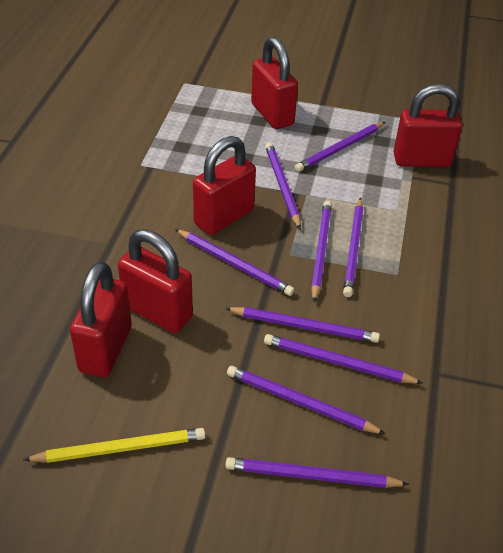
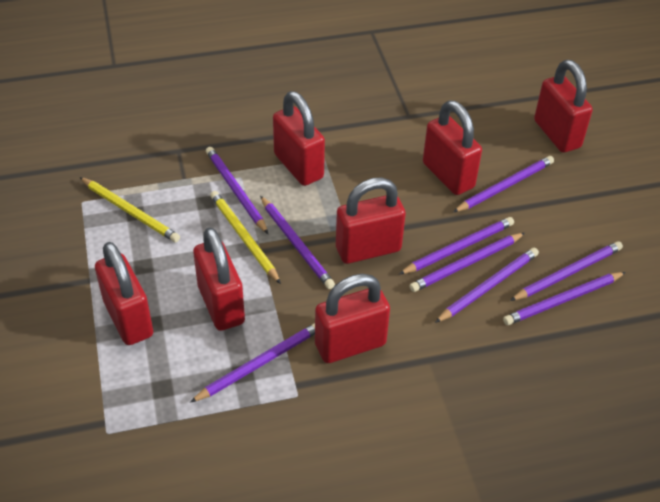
red padlock: [70,262,132,377] [118,229,193,333] [193,136,256,235] [251,37,298,129] [394,84,462,167] = 5 -> [95,242,153,345] [193,227,245,331] [273,91,325,186] [315,274,390,363] [336,177,406,264] [423,100,482,195] [534,60,593,153] = 7
yellow pencil: [24,428,206,463] = 1 -> [80,177,180,242] [210,191,281,284] = 2

